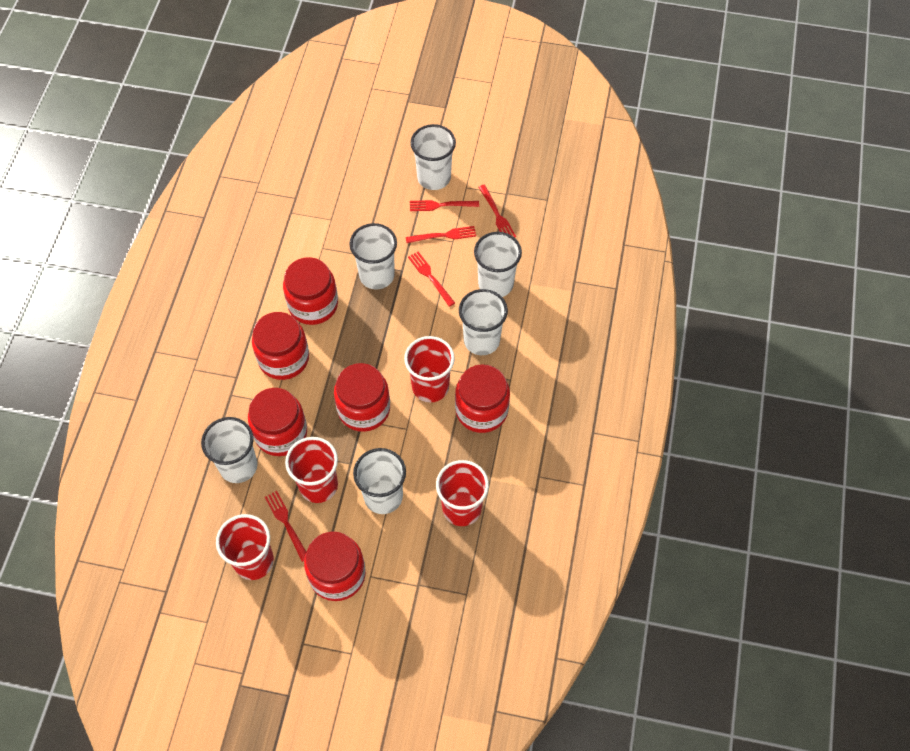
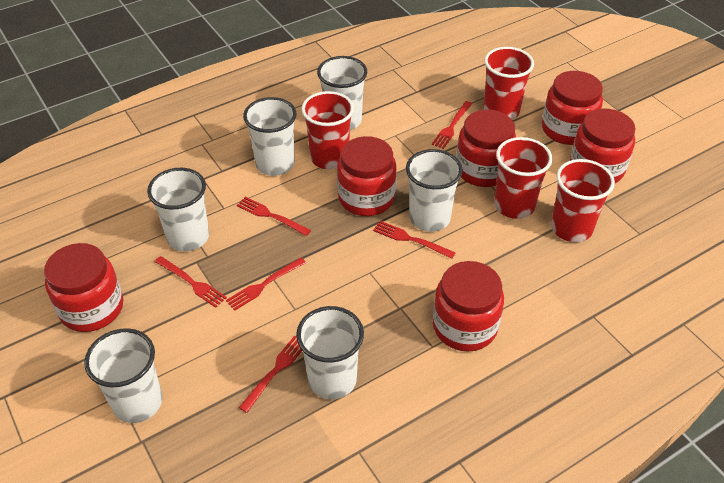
red fork: [265,491,306,562] [406,226,476,243] [408,252,455,307] [410,200,479,211] [478,185,516,238] = 5 -> [155,256,227,308] [226,257,306,311] [237,197,311,236] [239,336,302,413] [373,221,456,259] [432,101,472,149] = 6

